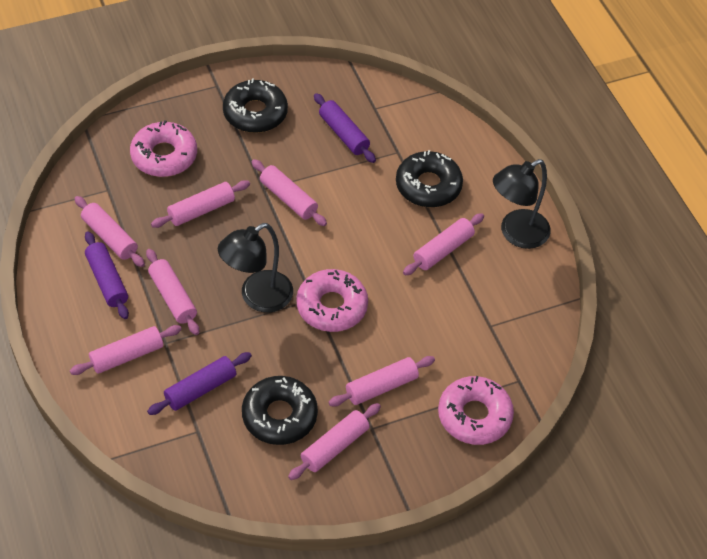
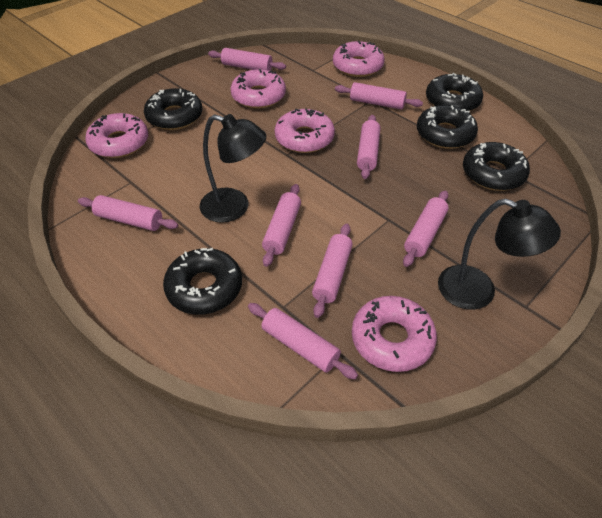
black donut: [223,78,288,133] [242,376,318,445] [396,150,463,207] = 3 -> [144,88,202,130] [163,248,242,315] [417,105,478,149] [426,73,483,111] [463,142,530,191] = 5
pink donut: [130,120,197,177] [296,269,368,332] [438,376,514,445] = 3 -> [85,113,148,158] [231,69,286,109] [275,108,335,153] [333,41,384,77] [352,296,437,372] = 5
purple rolling pin: [85,231,129,319] [147,352,252,415] [314,93,376,163] = 3 -> none = 0

